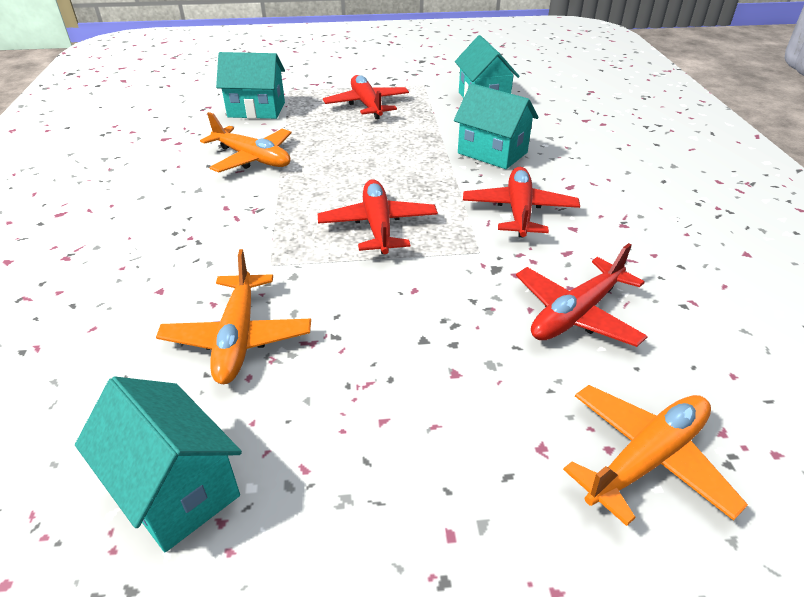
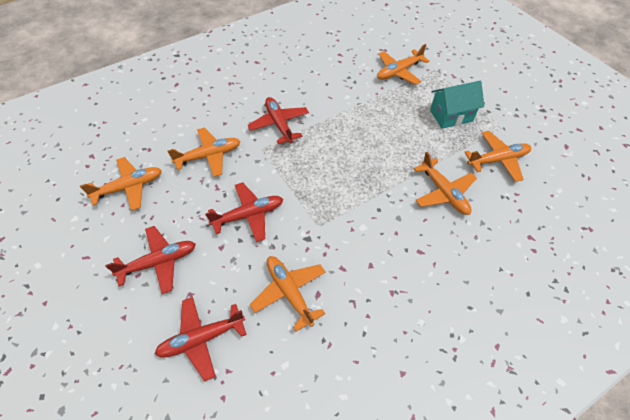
orange plane: [156,249,311,384] [200,112,291,172] [563,385,748,526] = 3 -> [80,157,162,211] [167,127,240,177] [250,256,325,331] [377,44,429,85] [414,152,477,215] [464,131,531,182] = 6
turquoise house: [75,376,242,552] [216,52,285,119] [454,83,538,169] [455,35,520,98] = 4 -> [430,81,484,129] = 1

